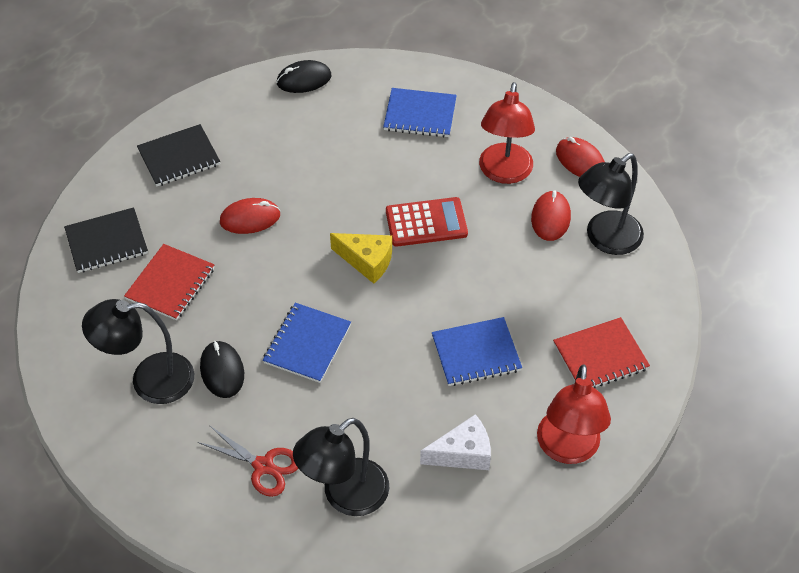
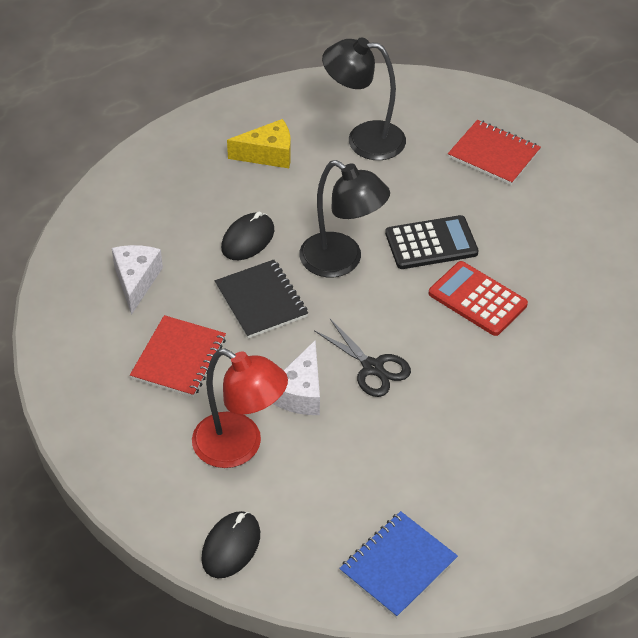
black calculator: none = 0 -> [385,215,479,269] = 1
black lamp: [82,299,194,404] [293,418,389,516] [578,153,644,255] = 3 -> [299,160,390,277] [322,37,406,160] = 2
black notebook: [64,207,148,273] [137,124,220,187] = 2 -> [215,260,308,338] = 1
black scissors: none = 0 -> [314,319,411,397] = 1
blue notebook: [263,303,351,383] [383,88,457,138] [432,317,522,386] = 3 -> [339,511,458,618] = 1
red lamp: [479,82,535,184] [537,364,611,464] = 2 -> [192,349,288,468] = 1
red mouse: [220,198,280,234] [531,190,571,241] [556,137,605,177] = 3 -> none = 0
red scissors: [198,425,298,497] = 1 -> none = 0
white cheese: [420,414,491,470] = 1 -> [112,245,163,315] [273,340,320,415] = 2

